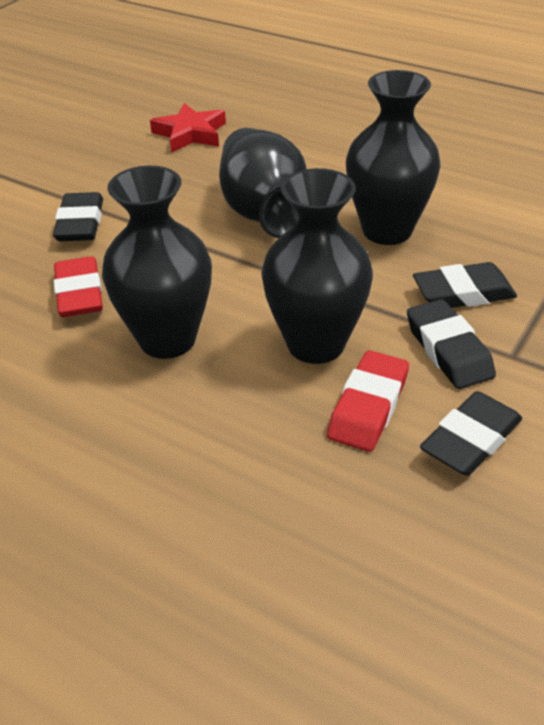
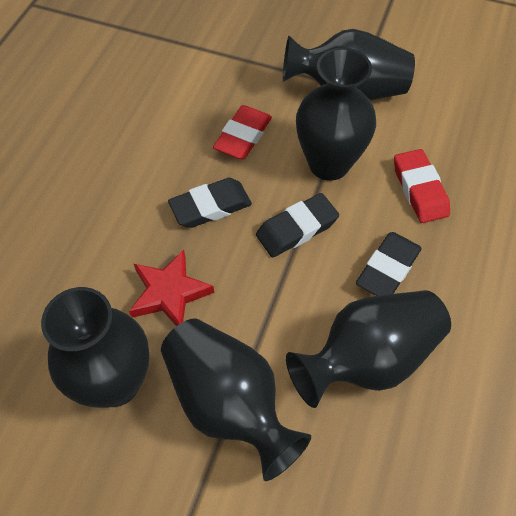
black eraser: [53,192,103,241] [407,299,496,389] [413,262,517,308] [420,391,522,476] = 4 -> [168,178,252,228] [256,193,339,257] [356,232,422,296] = 3
black vase: [102,166,212,359] [219,128,307,238] [261,168,373,364] [346,70,440,245] = 4 -> [41,287,150,408] [161,318,311,481] [283,29,415,101] [286,290,451,408] [296,48,376,181] = 5

